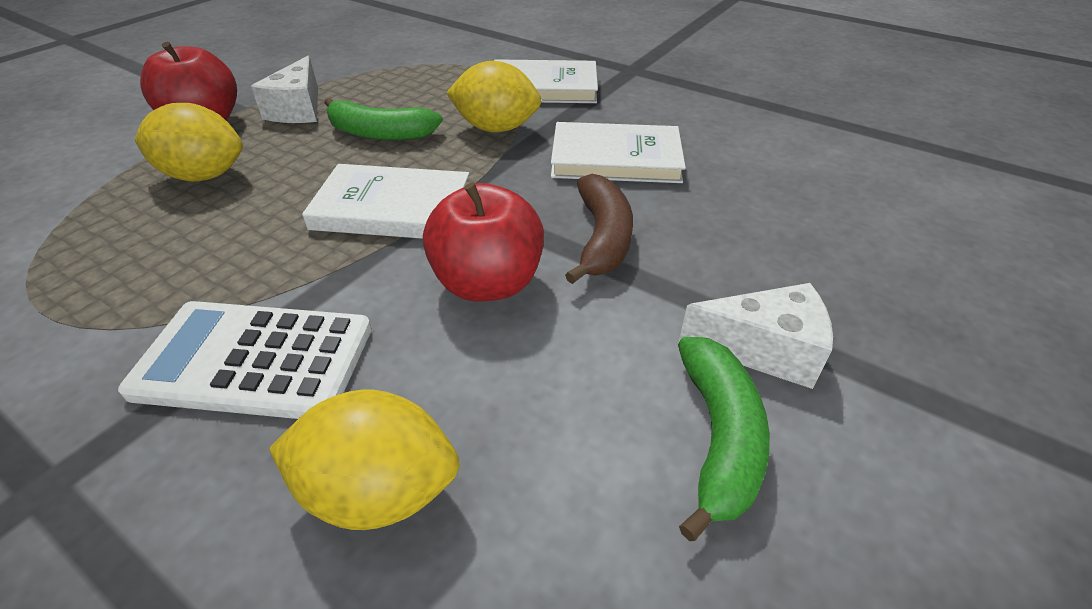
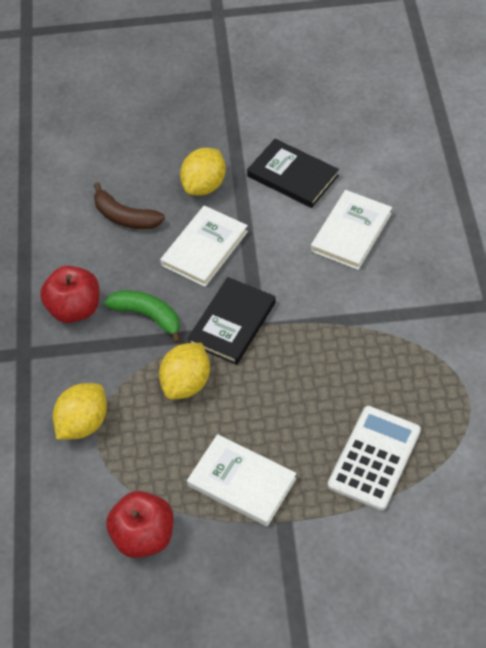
black book: none = 0 -> [187,277,276,365] [247,139,339,208] = 2
green banana: [324,98,443,140] [678,337,770,541] = 2 -> [104,290,181,344] = 1
white cheese: [251,56,318,123] [679,283,833,389] = 2 -> none = 0

